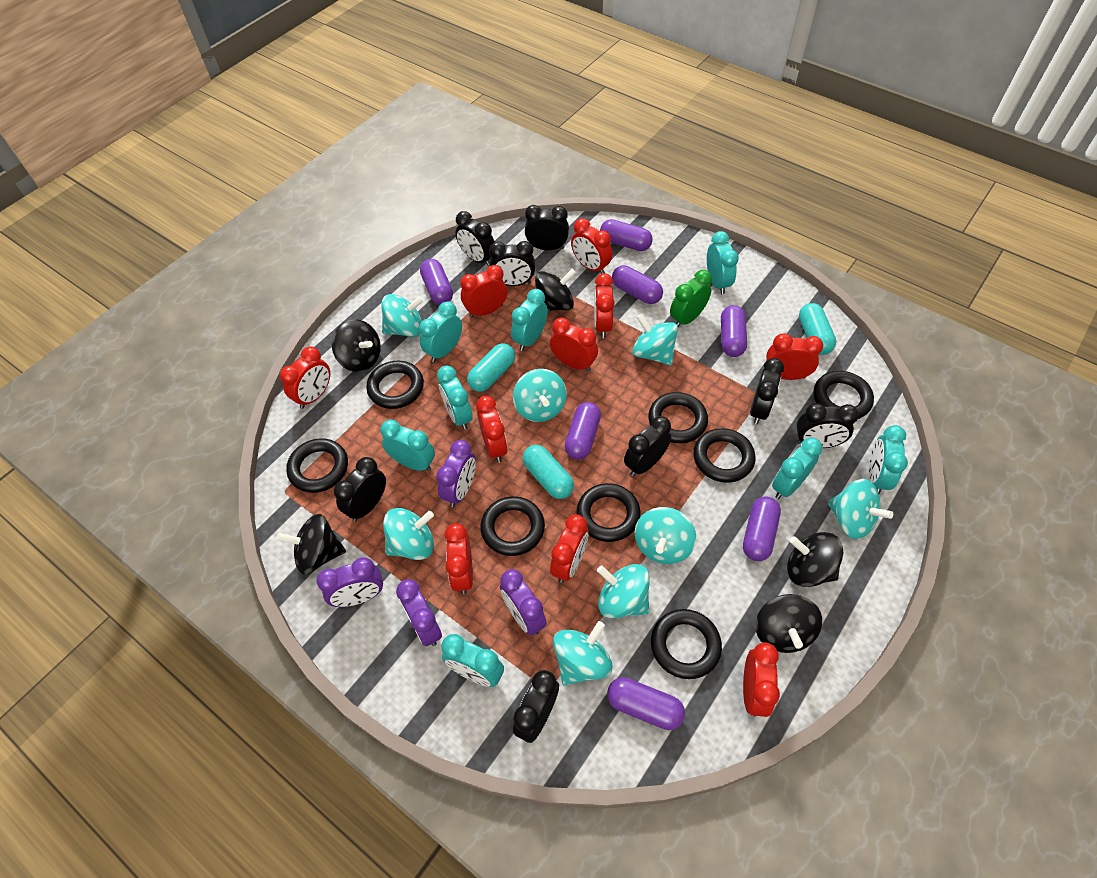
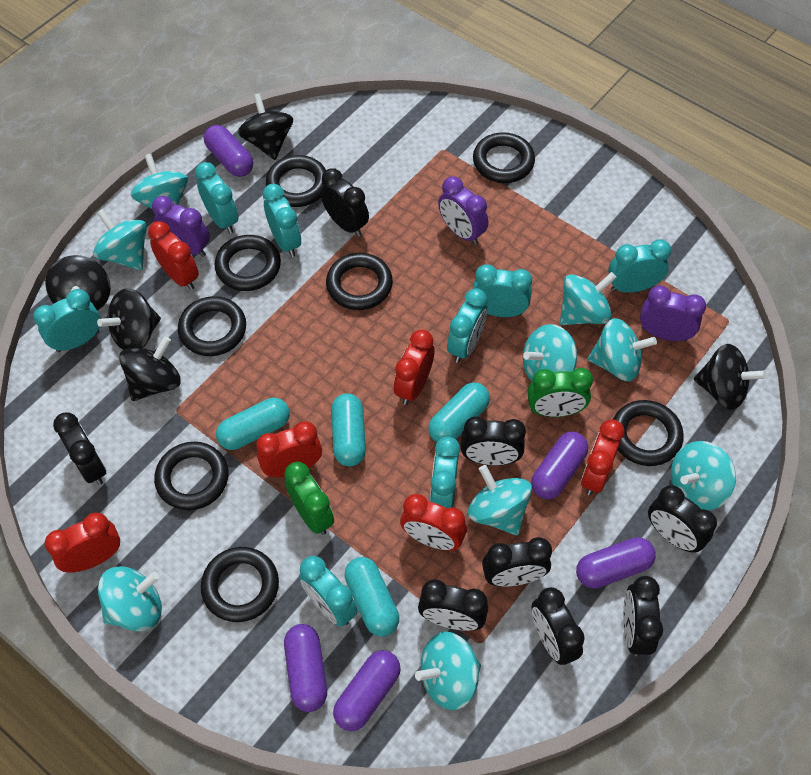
green clock: [670,270,712,327] = 1 -> [284,462,334,535] [528,368,593,417] = 2
purple capsule: [420,259,453,305] [565,402,601,460] [600,219,653,251] [607,677,685,730] [612,265,663,304] [721,305,747,357] [743,496,781,561] = 7 -> [204,125,253,177] [284,624,327,712] [333,650,401,731] [531,432,588,499] [576,537,656,589] = 5
purple clock: [317,557,383,607] [396,579,442,646] [436,440,476,507] [500,569,547,635] = 4 -> [152,196,210,257] [438,176,488,245] [640,286,706,341] = 3
red clock: [280,346,330,409] [445,523,473,594] [460,265,507,318] [476,396,508,463] [550,318,598,371] [550,514,588,583] [571,218,612,274] [594,273,615,338] [743,643,780,717] [766,333,823,380] = 10 -> [45,513,120,573] [148,221,199,290] [256,421,322,477] [394,330,434,405] [400,494,467,551] [581,420,625,495] = 6
turquoise capsule: [467,343,515,392] [522,445,574,499] [799,303,836,355] = 3 -> [216,398,290,450] [331,393,366,466] [345,557,399,636] [428,382,490,442] = 4
turquoise spinning top: [381,294,424,337] [383,508,434,560] [513,369,567,422] [553,621,613,686] [597,564,650,619] [632,314,678,365] [635,507,696,564] [828,479,893,539] = 8 -> [93,209,147,270] [98,566,162,631] [130,154,188,209] [415,631,481,710] [468,465,532,535] [523,324,577,381] [560,272,617,325] [588,318,657,382] [671,441,736,510] = 9

